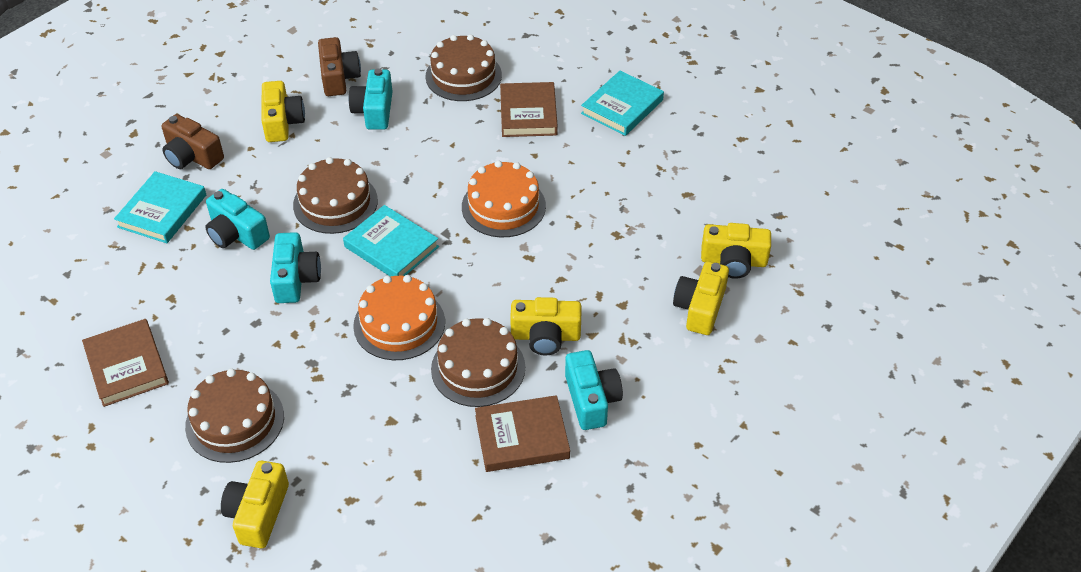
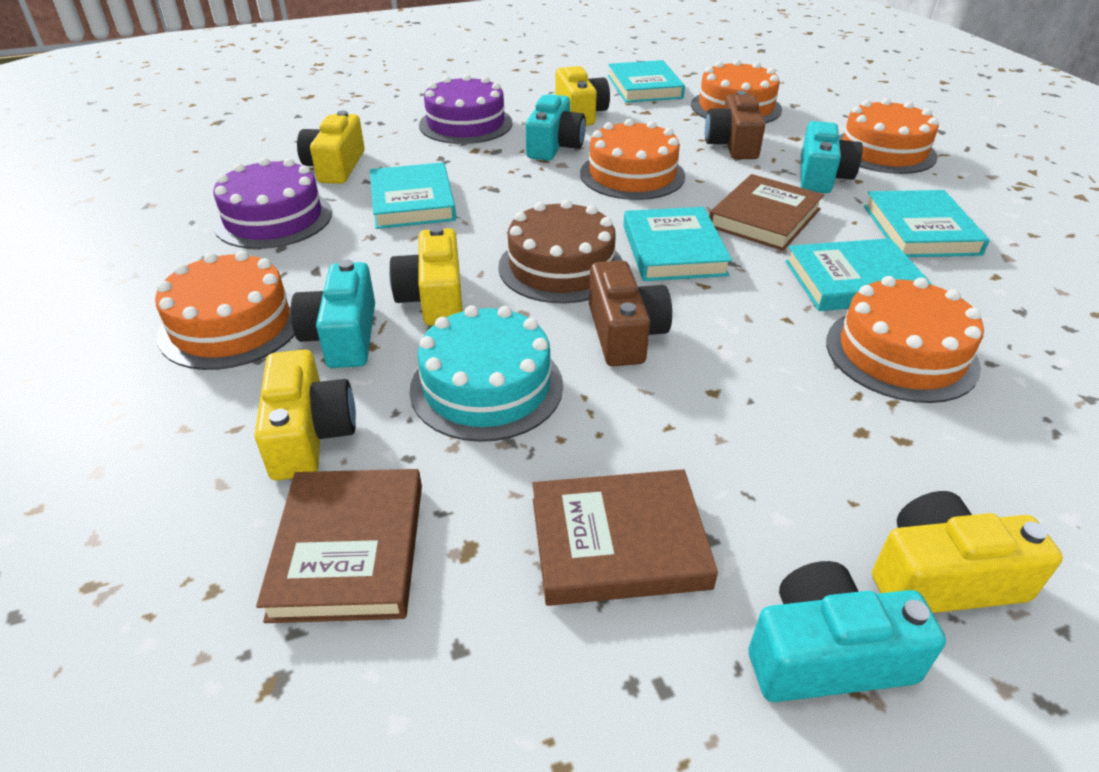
brown cake: [185,368,284,463] [293,157,378,234] [425,34,502,101] [431,318,525,407] = 4 -> [498,199,623,303] = 1
orange cake: [353,275,445,360] [462,161,546,237] = 2 -> [155,251,295,370] [580,119,685,200] [691,59,782,123] [826,276,984,403] [839,98,939,174] = 5
purple cake: none = 0 -> [213,158,332,249] [419,74,513,144] = 2
turquoise book: [114,171,206,243] [343,205,439,276] [581,71,664,136] = 3 -> [370,162,456,229] [608,60,685,103] [623,207,732,281] [785,238,933,311] [864,190,990,257] = 5
turquoise cake: none = 0 -> [410,305,563,442] = 1

